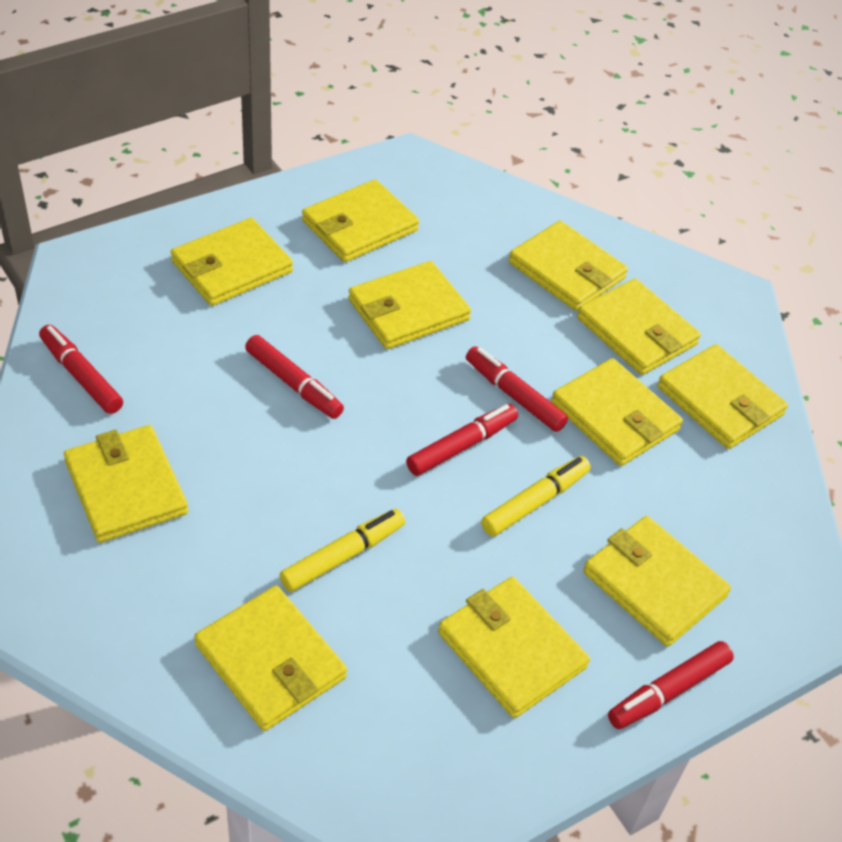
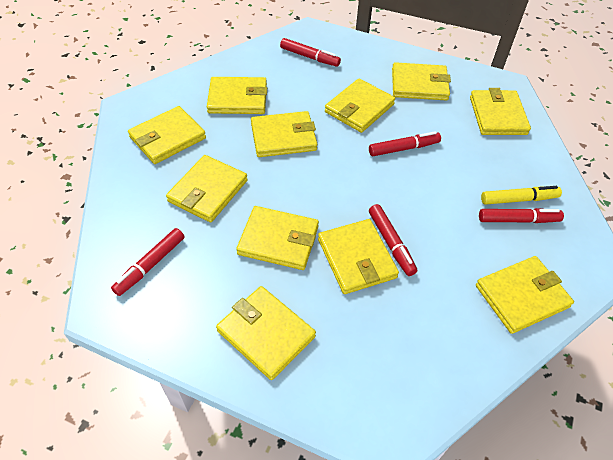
yellow marker: [280,509,405,592] [481,456,591,537] = 2 -> [481,186,562,205] = 1

